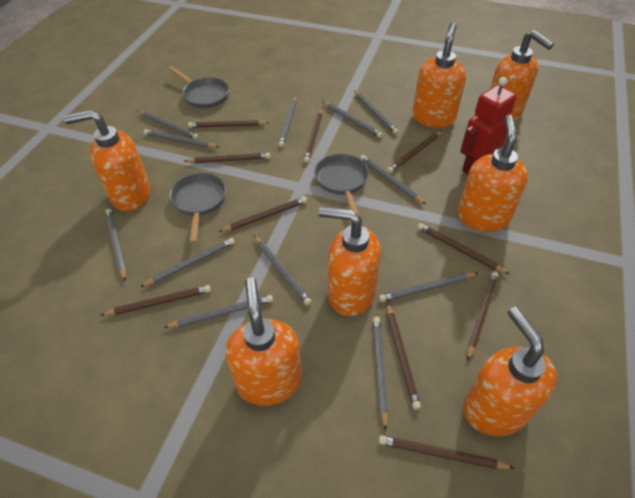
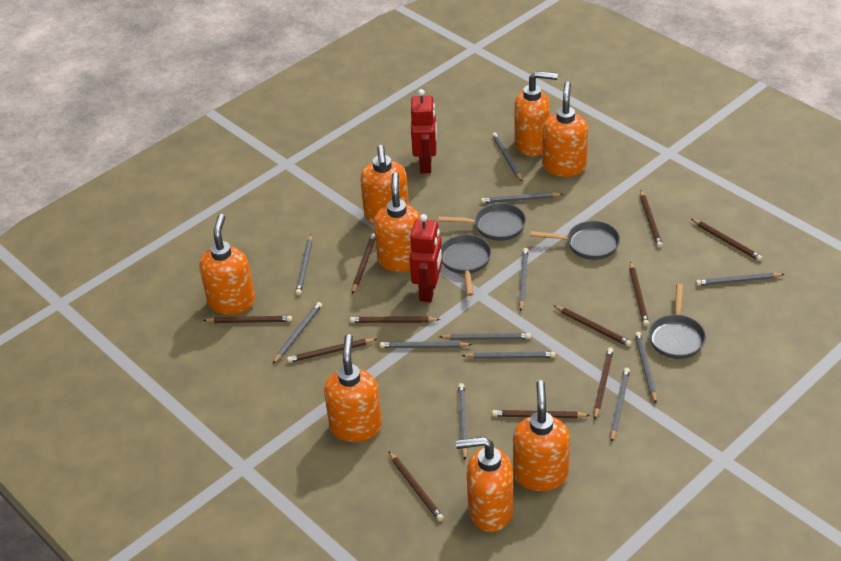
brown pencil: [101,285,211,316] [184,153,270,163] [188,120,269,128] [219,197,307,232] [304,109,322,163] [379,435,514,469] [387,130,443,173] [387,303,421,410] [417,223,509,274] [467,271,499,361] = 10 -> [203,316,292,323] [287,339,377,363] [350,316,440,323] [352,233,375,294] [389,451,444,521] [492,410,590,418] [553,305,632,347] [594,347,614,420] [630,261,649,326] [640,190,663,248] [691,219,763,261] = 11
grey pan: [168,66,229,109] [170,173,226,243] [314,154,369,216] = 3 -> [438,203,526,241] [442,234,491,296] [530,221,620,260] [649,284,706,359] = 4
orange soap dispenser: [64,110,150,211] [225,278,302,406] [318,207,381,316] [413,23,466,128] [458,115,528,232] [463,307,557,436] [490,30,554,121] = 7 -> [199,214,255,315] [324,334,382,442] [360,145,409,225] [374,172,420,272] [456,437,513,532] [513,380,570,491] [514,71,558,156] [542,82,588,177] = 8
red robot: [460,77,517,174] = 1 -> [410,214,443,302] [411,89,437,173] = 2

